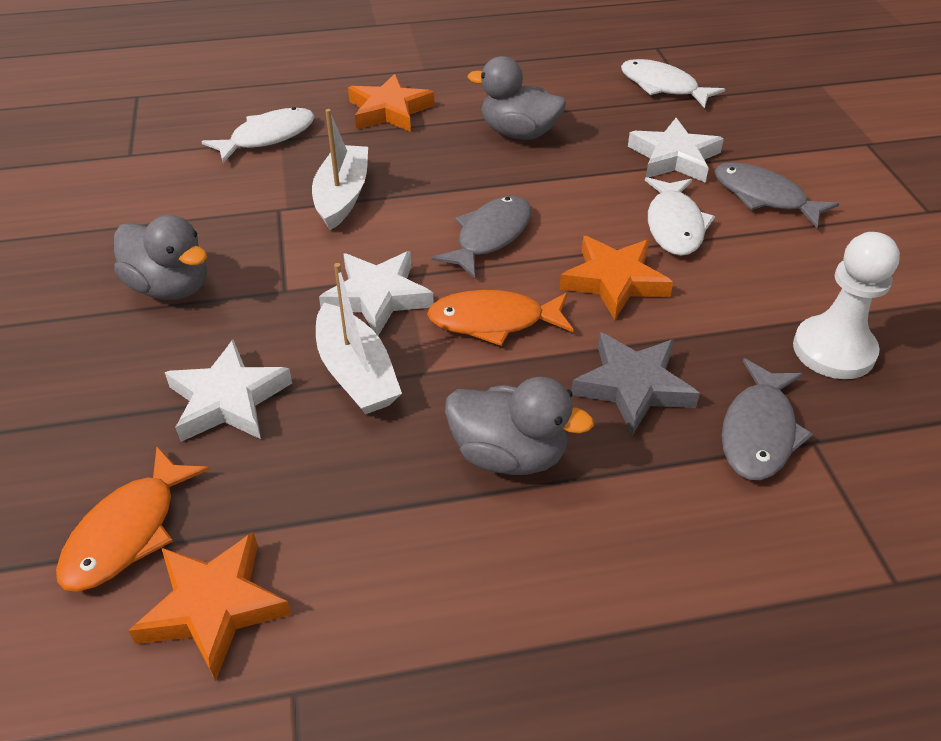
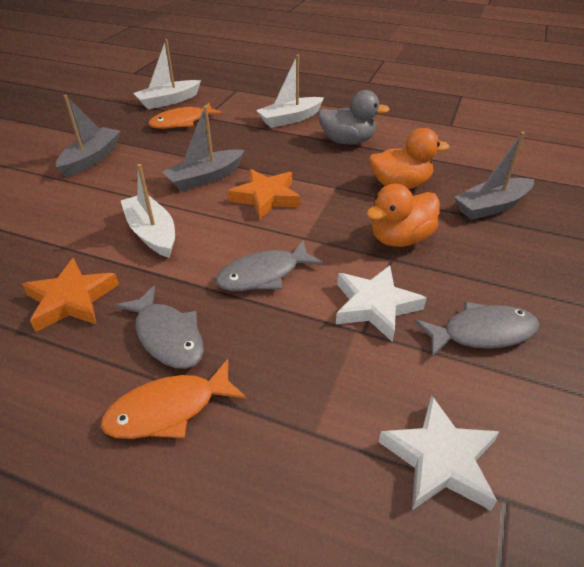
grey boat: none = 0 -> [56,95,121,177] [162,106,244,191] [454,132,534,220] = 3
grey duck: [114,215,207,300] [445,377,594,475] [468,56,566,140] = 3 -> [318,90,390,145] = 1
grey star: [572,332,700,435] = 1 -> none = 0
orange duck: none = 0 -> [366,184,440,247] [369,128,449,189] = 2
orange star: [128,532,291,681] [348,74,434,132] [560,236,673,320] = 3 -> [22,258,119,332] [228,169,300,220] = 2
white boat: [312,109,368,230] [316,263,402,414] = 2 -> [121,164,175,258] [133,39,201,109] [256,55,324,128] = 3
white fish: [201,107,315,163] [621,59,725,108] [645,177,715,256] = 3 -> none = 0
white pawn: [793,232,900,379] = 1 -> none = 0
white star: [165,340,292,442] [319,251,434,336] [628,118,724,183] = 3 -> [336,265,426,342] [378,396,500,510] = 2

